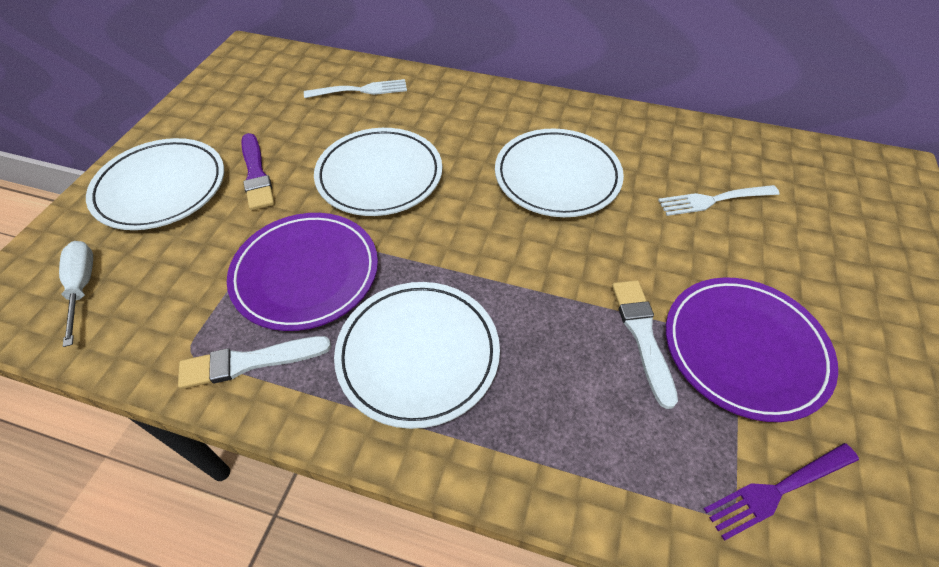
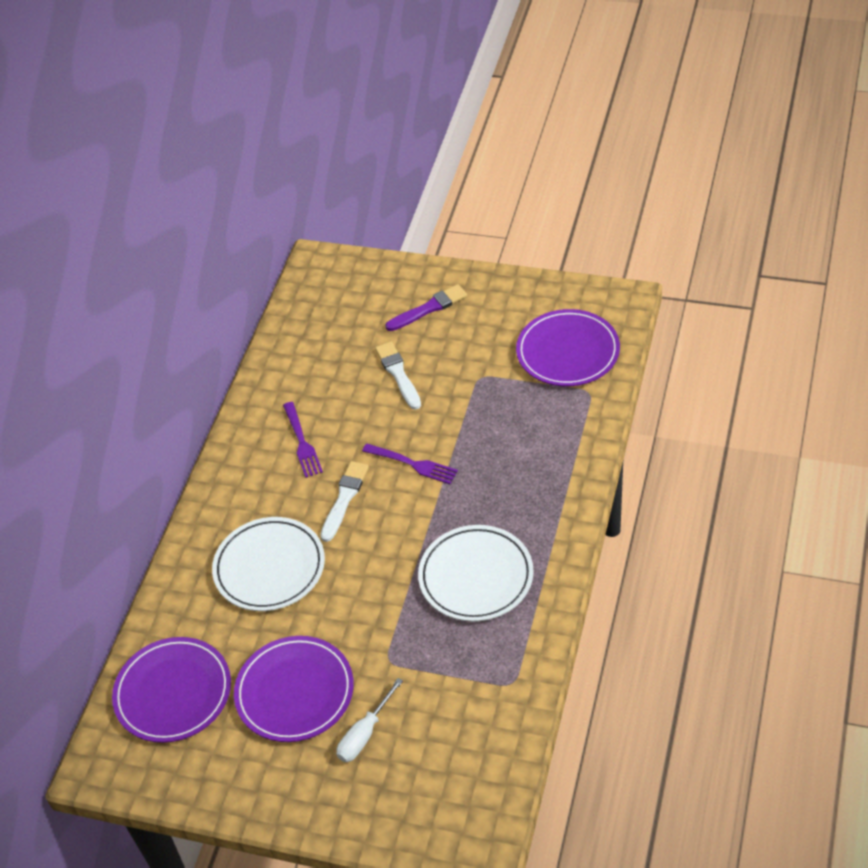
purple fork: [704,443,859,541] = 1 -> [283,402,323,478] [362,443,458,484] = 2
purple plate: [227,213,378,331] [666,277,838,422] = 2 -> [112,637,231,743] [234,636,354,742] [516,309,620,386] = 3
white fork: [304,79,407,98] [658,185,779,216] = 2 -> none = 0
white plate: [86,138,224,230] [314,128,442,216] [334,282,500,429] [495,129,624,217] = 4 -> [212,517,325,611] [418,525,534,621] = 2

